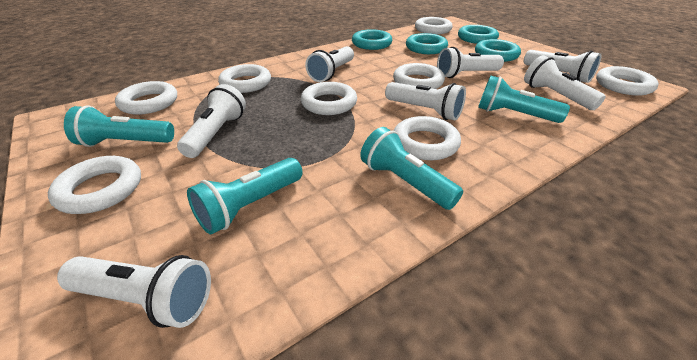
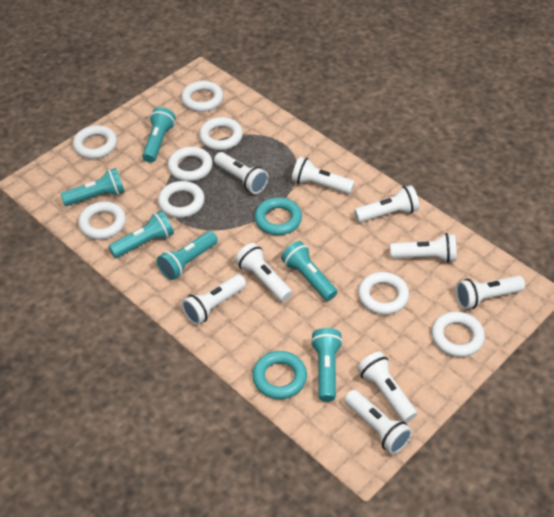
turquoise flashlight: [64,105,174,147] [187,158,303,235] [360,127,463,210] [478,76,570,123] = 4 -> [61,168,125,206] [109,211,174,258] [142,107,176,163] [157,231,218,280] [281,241,337,301] [311,328,343,402] = 6
turquoise ring: [352,29,392,50] [406,33,448,54] [458,25,499,44] [475,39,521,62] = 4 -> [252,351,307,399] [254,197,302,235] = 2
white flashlight: [57,255,211,328] [177,84,246,158] [305,46,354,82] [385,82,466,120] [437,47,504,78] [524,50,602,83] [524,55,606,110] = 7 -> [182,274,246,325] [214,152,268,194] [235,243,292,302] [292,157,355,194] [344,390,412,454] [354,185,419,222] [357,352,417,422] [390,233,456,263] [456,276,525,309] = 9

